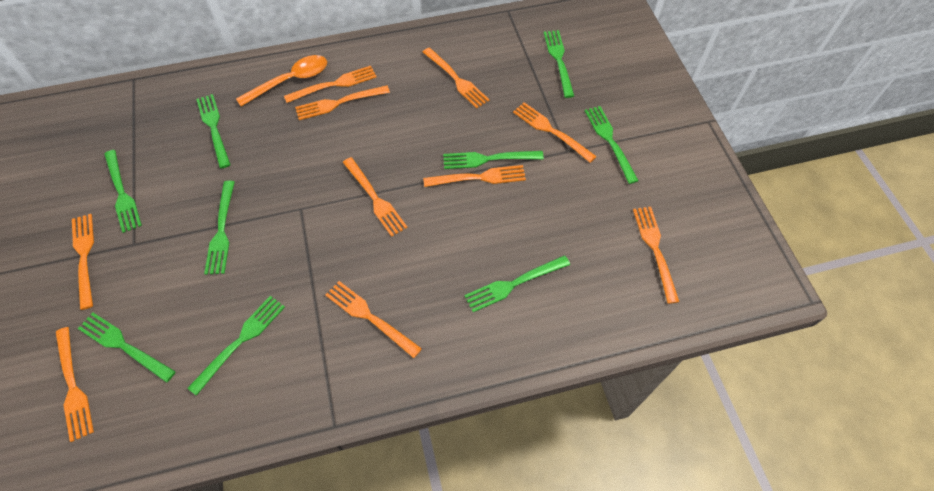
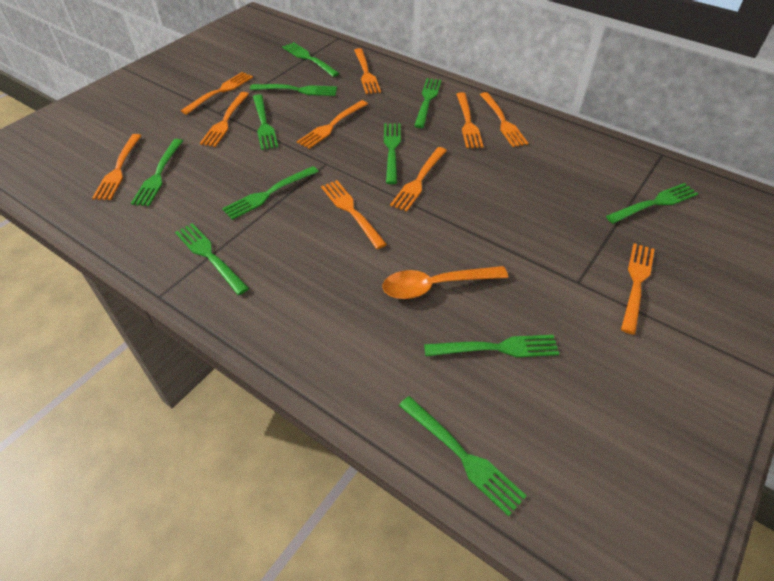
green fork: [78,313,176,383] [104,150,142,233] [187,296,285,396] [196,94,231,169] [204,181,235,275] [443,151,544,169] [464,255,570,312] [544,30,574,98] [585,106,639,184] = 9 -> [131,139,183,206] [175,223,249,295] [222,166,319,220] [250,84,337,96] [253,94,278,150] [282,42,339,77] [384,123,401,184] [399,396,527,516] [414,78,441,128] [424,335,559,357] [606,183,698,223] = 11

